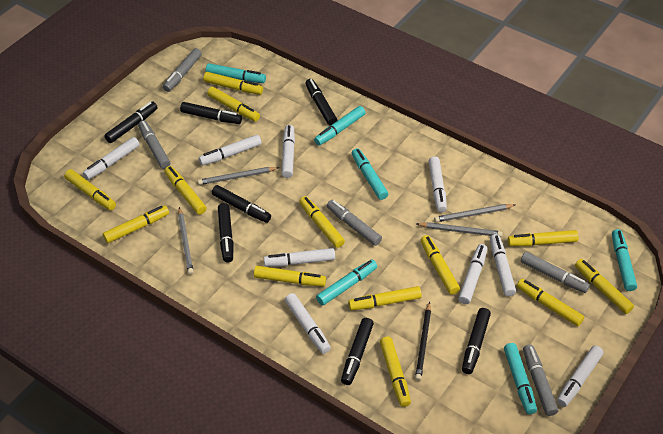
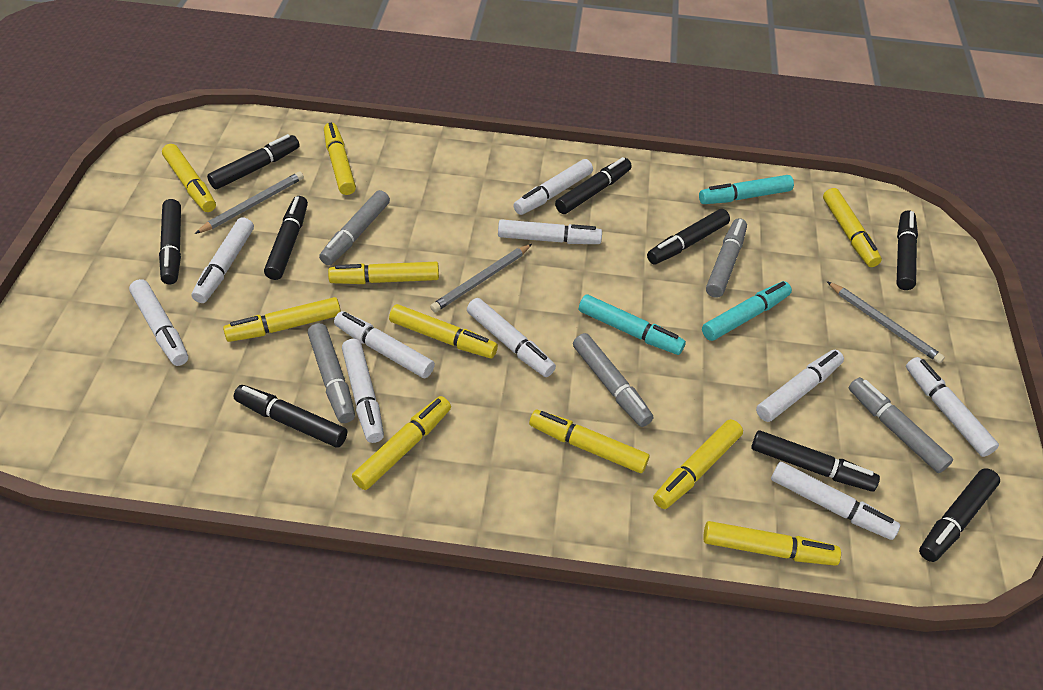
black marker: [104,102,158,143] [180,102,242,124] [212,185,271,223] [218,203,233,263] [305,79,337,125] [341,318,374,385] [462,308,491,374] = 7 -> [159,199,181,284] [207,134,300,189] [233,385,347,447] [264,196,308,280] [555,157,632,214] [647,209,730,265] [751,430,880,492] [897,210,918,290] [919,468,1000,562] = 9
black pencil: [415,302,431,381] = 1 -> none = 0
grey pencil: [178,207,194,275] [198,167,280,185] [417,222,503,237] [434,204,515,222] = 4 -> [195,171,304,234] [430,244,532,312] [827,281,945,363] = 3
turquoise marker: [206,63,266,83] [314,106,366,145] [316,260,377,306] [352,148,388,200] [504,343,537,414] [612,229,637,291] = 6 -> [579,294,686,355] [699,175,794,204] [702,281,792,341] = 3
white marker: [83,137,140,180] [199,135,262,165] [264,248,335,267] [281,125,295,178] [285,293,331,354] [429,156,447,212] [458,244,487,304] [490,234,516,296] [557,346,604,407] = 9 -> [129,279,188,366] [191,217,254,303] [334,311,435,378] [342,339,384,443] [467,298,556,377] [498,219,602,244] [513,159,593,215] [756,350,844,422] [771,462,900,540] [906,357,999,457] = 10
yellow marker: [64,169,116,210] [103,205,169,243] [164,166,207,214] [203,72,263,95] [207,87,260,122] [254,266,326,287] [299,196,345,248] [348,286,422,310] [380,337,411,407] [421,235,460,295] [507,230,579,246] [517,279,584,326] [575,259,634,314] = 13 -> [162,144,216,212] [223,297,341,342] [324,123,356,195] [328,262,439,284] [352,396,451,490] [389,304,498,358] [529,410,650,473] [653,419,743,509] [703,521,841,566] [823,188,882,267] = 10

